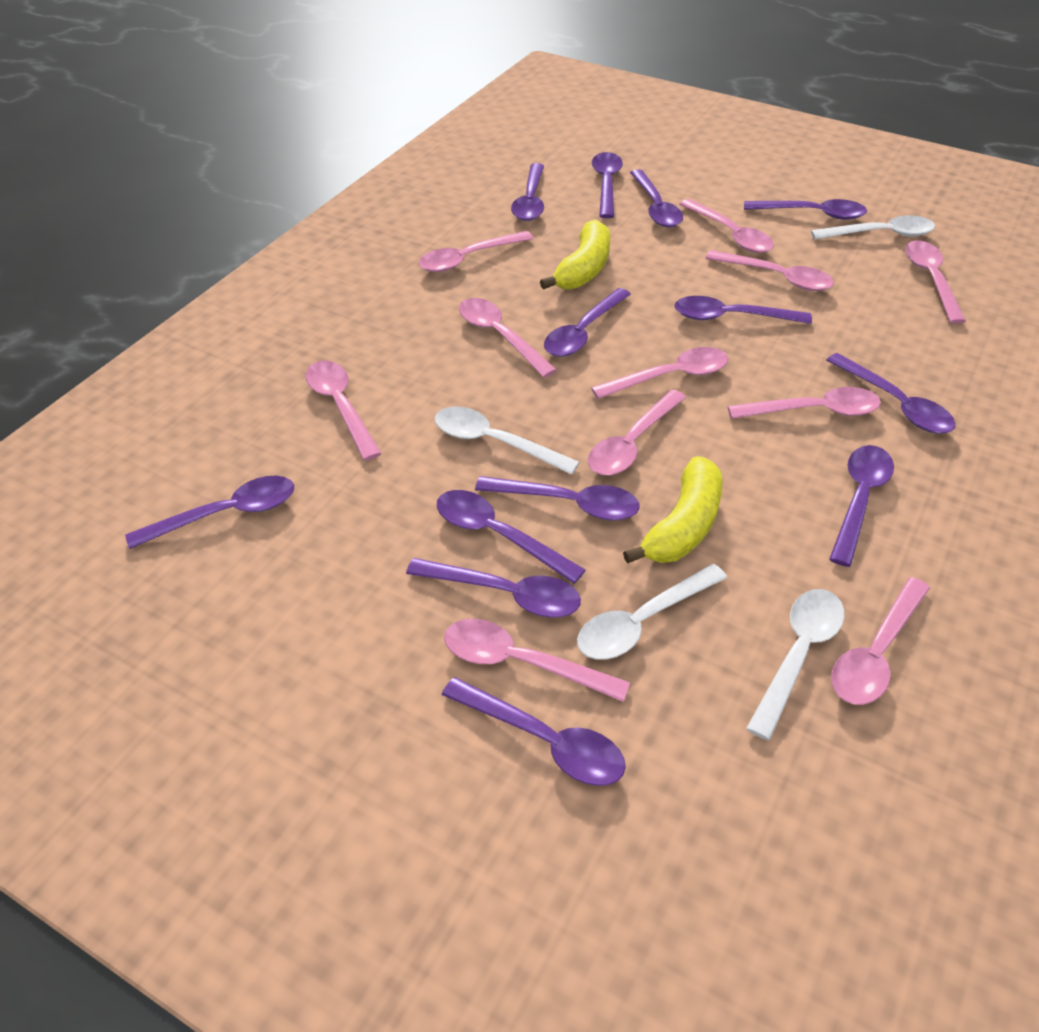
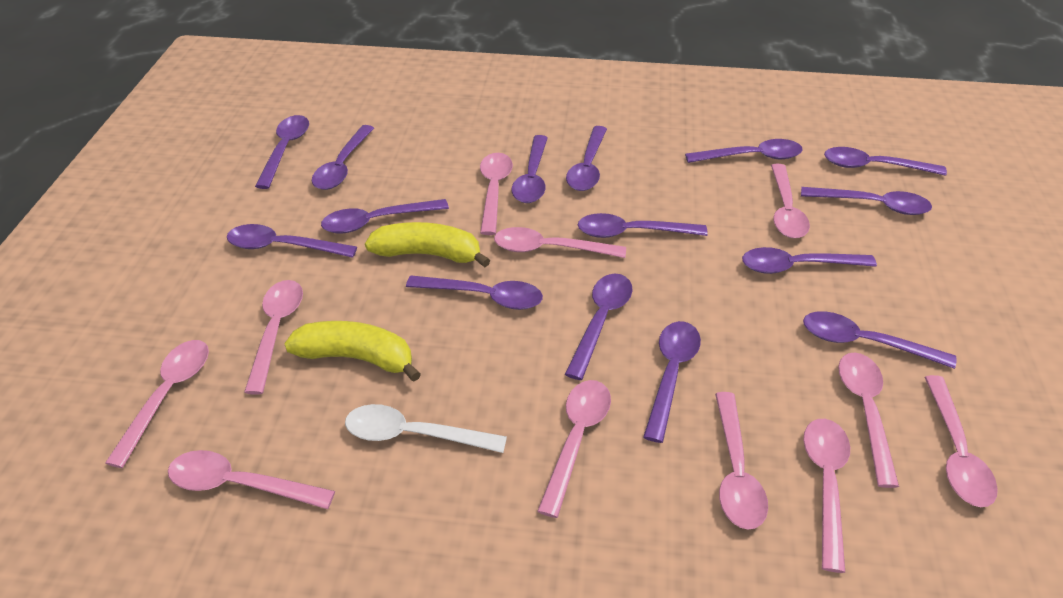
purple spoon: [125,476,294,549] [406,558,581,618] [437,490,585,584] [442,677,626,786] [475,476,640,521] [511,163,544,221] [544,288,631,357] [592,152,623,218] [630,169,683,227] [674,296,812,324] [744,199,867,220] [827,353,955,434] [829,445,894,567] = 13 -> [227,224,357,258] [255,115,309,189] [312,125,374,190] [321,199,449,234] [406,275,543,310] [512,135,548,203] [565,274,632,380] [566,126,607,191] [578,213,708,238] [643,321,701,443] [685,139,803,163] [742,247,877,274] [801,187,932,215] [803,311,956,369] [824,147,947,176] = 15
white spoon: [435,406,580,475] [577,564,727,660] [746,589,845,740] [811,215,935,239] = 4 -> [345,404,507,453] = 1

